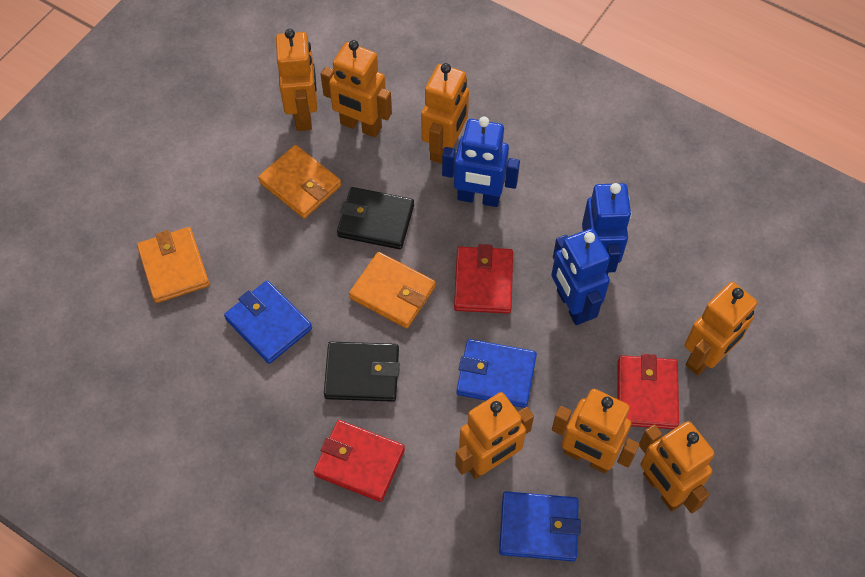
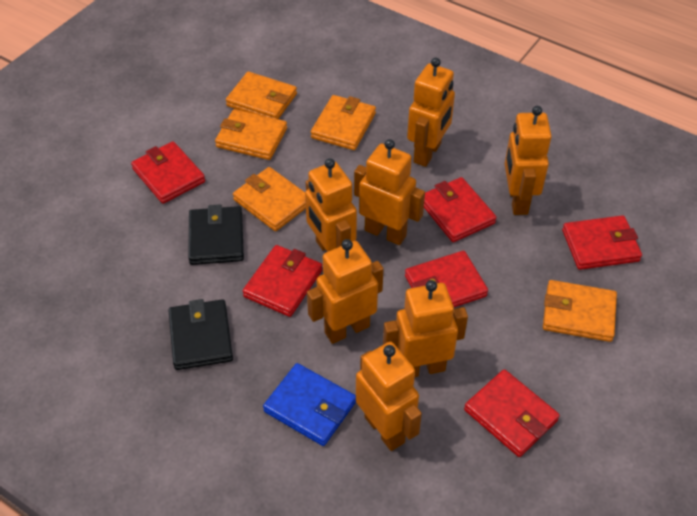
blue robot: [442,117,520,207] [551,228,610,325] [582,183,631,275] = 3 -> none = 0
blue wallet: [224,281,312,364] [456,339,537,408] [499,491,581,561] = 3 -> [263,363,356,446] = 1
orange wallet: [137,227,209,303] [258,145,341,218] [349,252,436,329] = 3 -> [215,109,287,160] [226,72,297,119] [233,167,306,231] [311,95,376,150] [543,280,617,342] = 5
red wallet: [314,420,405,502] [454,244,513,314] [617,354,679,429] = 3 -> [131,141,205,204] [243,245,322,317] [405,251,488,307] [424,177,497,242] [464,369,560,457] [562,215,642,270] = 6

